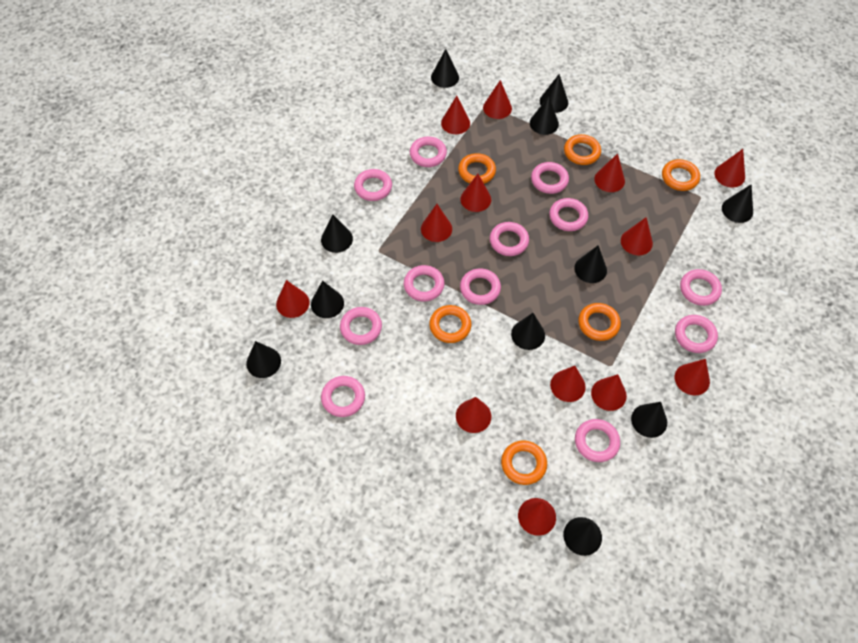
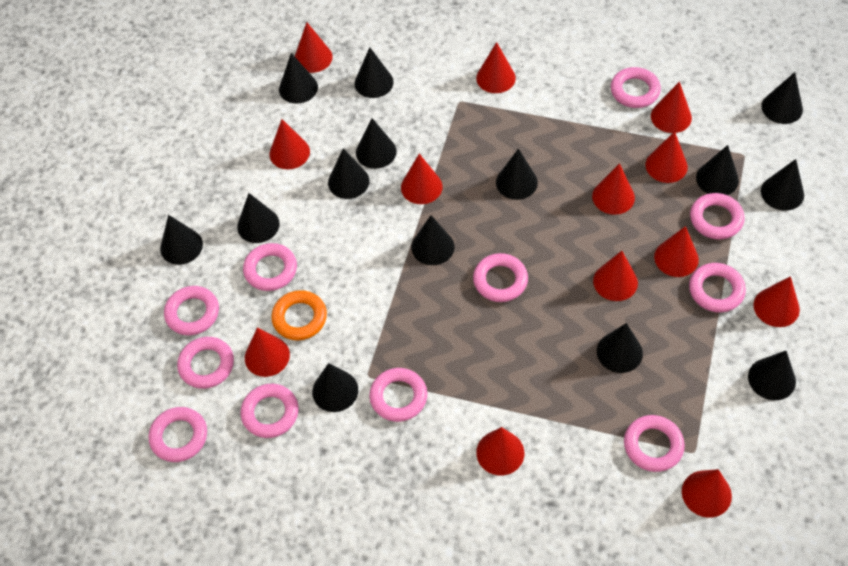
black cone: [246,341,281,378] [311,281,344,318] [321,214,353,253] [431,49,459,88] [511,313,545,350] [530,96,559,135] [540,74,568,113] [563,517,602,556] [574,245,607,283] [631,402,667,438] [722,184,753,223] = 11 -> [160,215,203,265] [237,193,279,243] [279,53,318,104] [312,363,358,412] [328,148,369,199] [354,47,394,98] [356,118,397,169] [411,215,454,265] [496,149,538,200] [597,323,643,373] [696,145,739,195] [748,351,796,400] [761,72,803,124] [761,159,804,211] = 14
orange ring: [429,305,472,343] [458,153,496,184] [501,441,547,485] [564,134,601,165] [578,303,621,341] [662,159,700,191] = 6 -> [271,290,327,341] = 1
pink ring: [321,376,365,417] [340,307,382,345] [354,169,392,201] [404,265,444,301] [410,137,447,167] [460,268,501,305] [490,222,529,256] [531,162,569,194] [549,198,588,231] [575,419,620,462] [675,315,718,353] [680,269,722,306] = 12 -> [149,407,207,462] [164,286,219,335] [177,337,234,389] [240,384,299,438] [243,243,297,291] [369,368,427,422] [473,253,528,302] [611,67,661,108] [624,415,685,472] [689,263,746,312] [690,193,745,239] = 11

